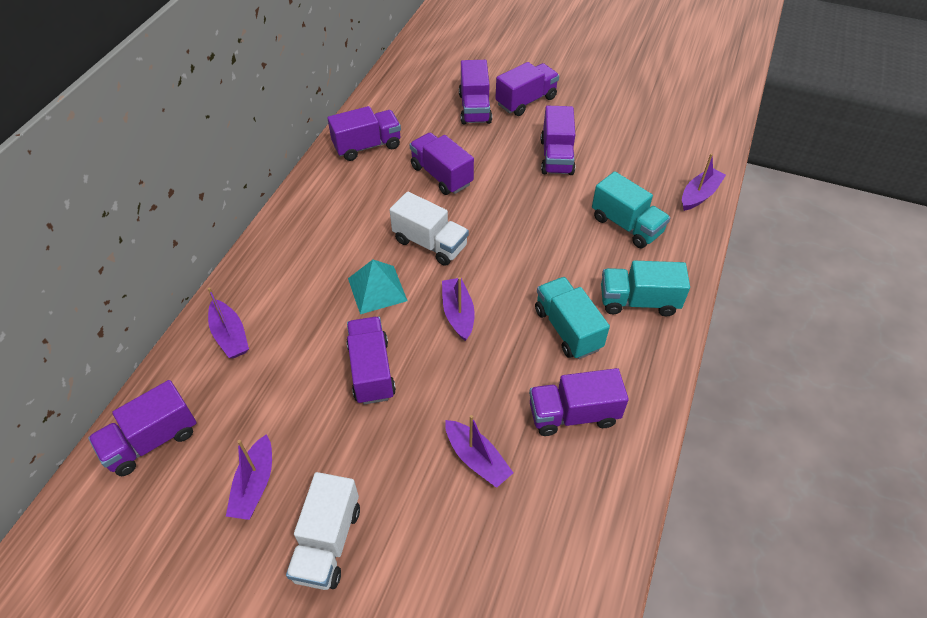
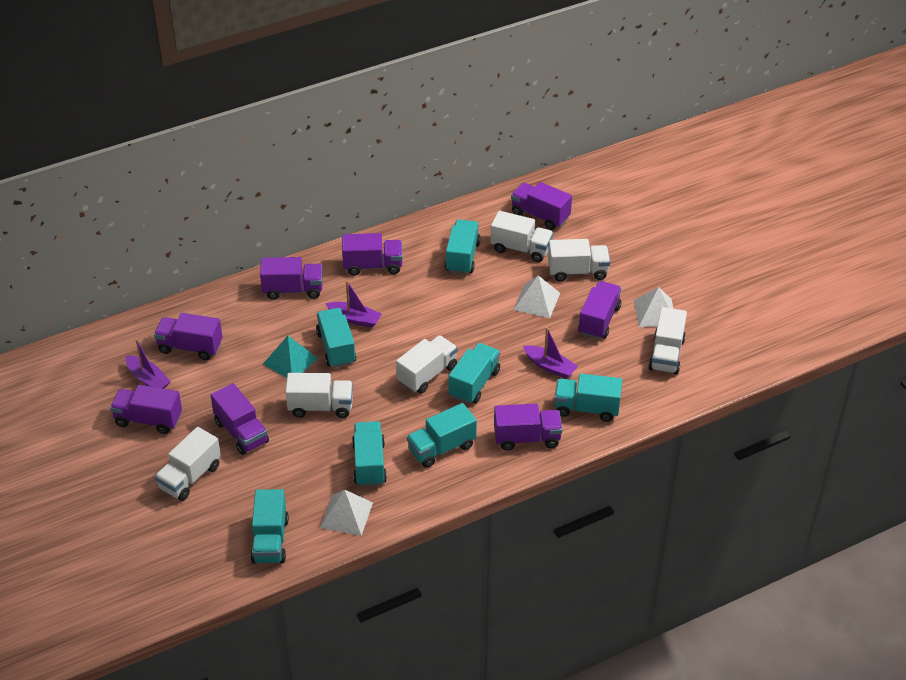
purple boat: [208,287,249,358] [226,434,272,520] [442,277,475,341] [445,415,513,488] [682,153,726,211] = 5 -> [126,339,171,389] [326,281,382,328] [523,327,578,379] = 3
turquoise truck: [535,277,610,359] [592,171,670,248] [601,260,690,316] = 3 -> [251,489,289,564] [316,308,356,368] [352,421,387,487] [407,403,477,468] [445,220,481,274] [449,343,500,404] [554,374,622,422] = 7
white pyramid: none = 0 -> [320,490,373,536] [513,275,560,318] [634,287,674,327] = 3
white truck: [286,472,360,590] [390,192,469,266] = 2 -> [155,427,221,501] [285,373,353,418] [396,335,458,394] [490,211,553,262] [548,239,610,281] [649,307,687,375] = 6

